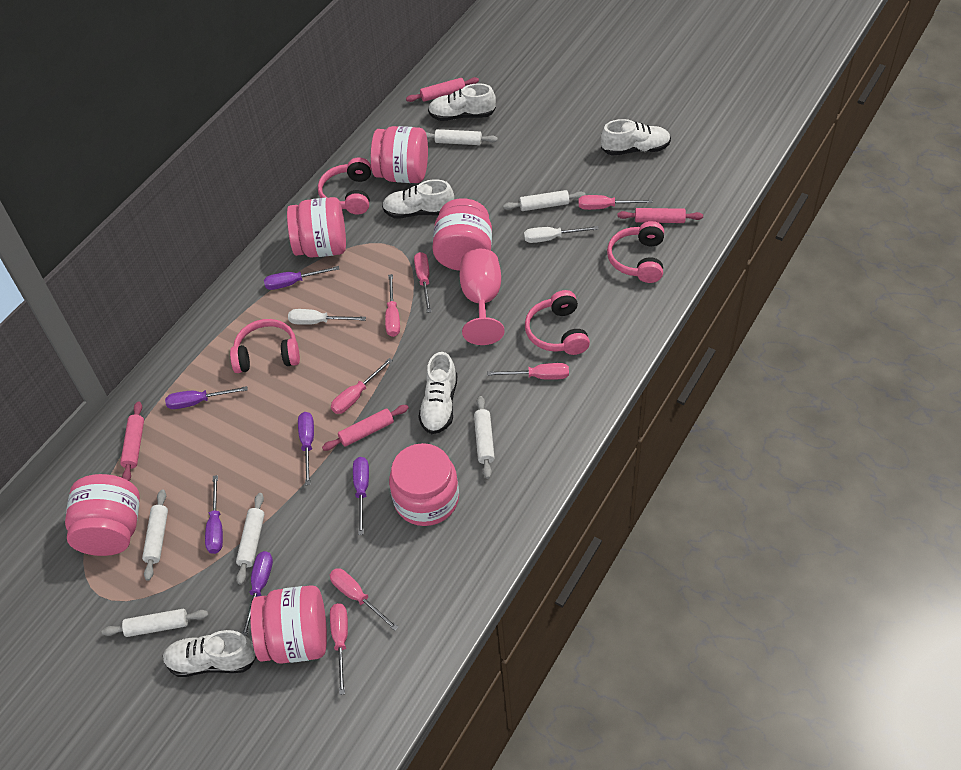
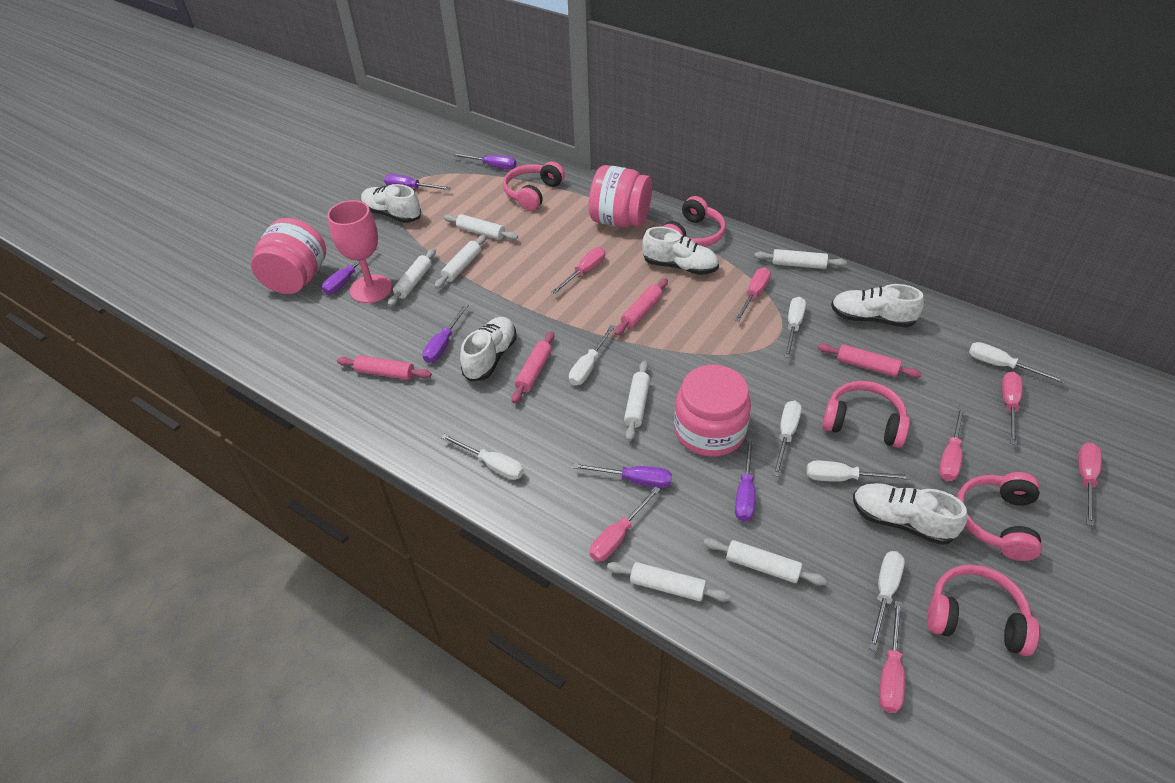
pink headphones: [230,319,300,373] [318,157,371,215] [525,290,590,355] [607,221,664,283] = 4 -> [503,161,565,211] [663,196,726,247] [822,381,910,448] [927,565,1039,656] [957,472,1042,561] = 5
pink jar: [65,474,140,556] [250,585,327,664] [287,197,346,258] [371,126,428,183] [389,443,459,526] [432,198,492,271] = 6 -> [251,218,326,294] [589,165,652,228] [674,365,751,457] = 3
white rolling pin: [102,609,209,637] [142,490,168,581] [236,493,265,584] [426,129,498,145] [474,396,495,479] [503,190,586,211] = 6 -> [388,248,436,307] [434,235,486,289] [444,214,518,240] [607,562,731,602] [624,360,650,441] [704,538,827,586] [754,249,847,269] = 7
white screwdriver: [288,309,366,325] [524,226,599,243] = 2 -> [441,434,524,480] [569,325,615,386] [773,401,802,477] [785,297,806,358] [807,460,911,482] [869,551,905,651] [969,342,1065,383] = 7

